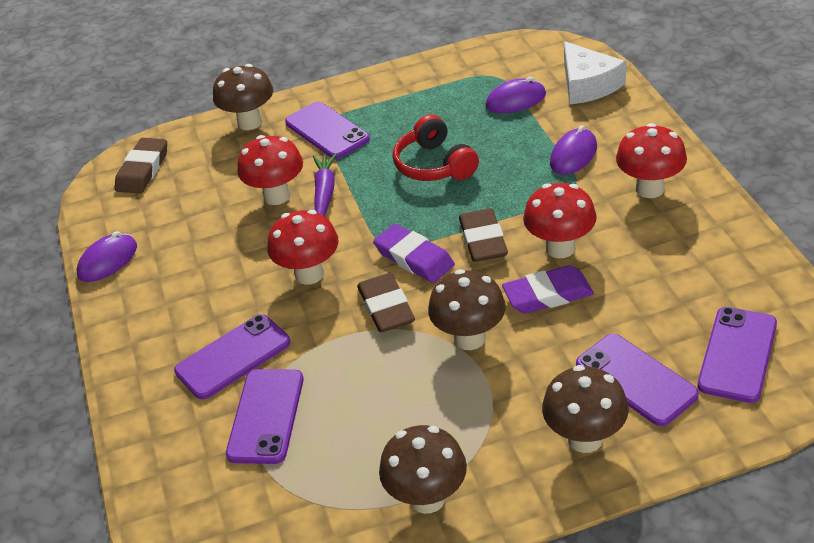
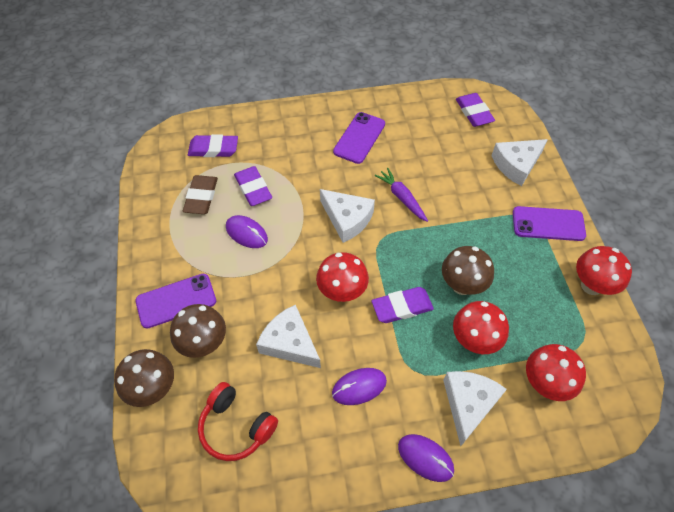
brown eraser: [115,138,167,194] [357,273,415,332] [459,208,508,262] = 3 -> [183,175,218,214] = 1
brown mushroom: [213,64,273,130] [379,425,467,514] [428,269,506,350] [542,365,629,453] = 4 -> [114,349,174,407] [170,304,226,358] [442,246,494,295] = 3
purple eraser: [373,224,455,283] [502,265,594,314] = 2 -> [188,134,238,157] [234,166,272,206] [372,287,434,323] [456,93,495,127] = 4
purple phone: [174,314,290,399] [226,369,304,464] [285,101,370,159] [576,334,699,426] [698,307,777,403] = 5 -> [135,274,216,328] [333,112,385,164] [513,206,586,241] = 3
white cheese: [564,41,626,104] = 1 -> [256,305,321,368] [320,189,375,243] [443,371,507,446] [491,139,548,186] = 4

